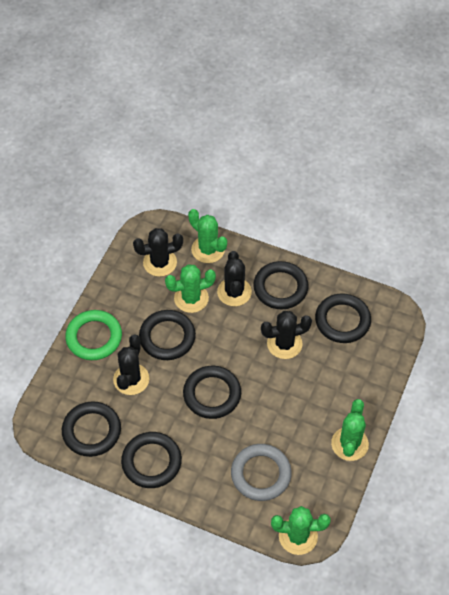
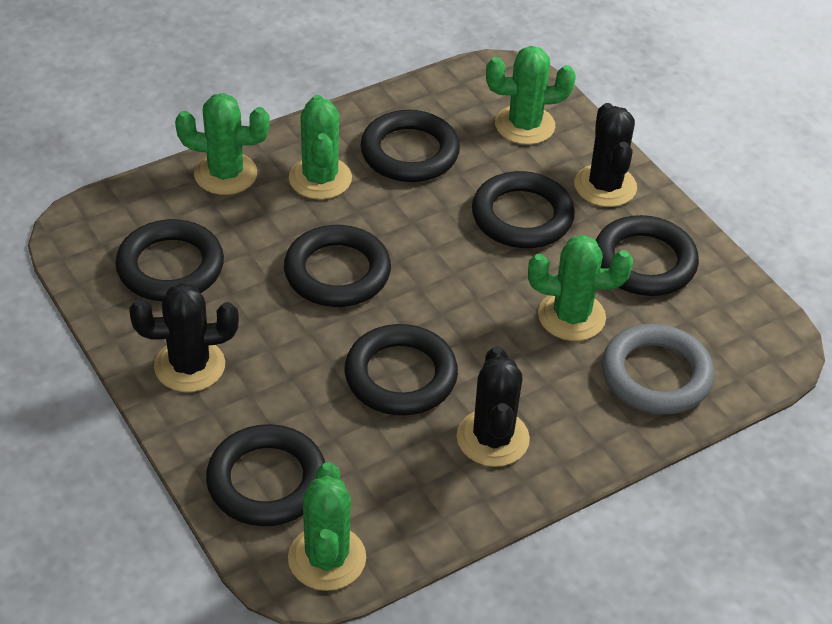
black cactus: [113,334,149,395] [133,228,183,277] [217,251,252,306] [261,311,312,359] = 4 -> [129,283,239,392] [457,346,530,467] [574,103,637,207] = 3
black ring: [62,401,121,457] [121,432,182,488] [139,310,196,360] [183,366,241,419] [253,261,309,309] [315,293,371,343] = 6 -> [115,219,224,302] [206,424,325,526] [284,225,391,307] [344,324,458,416] [360,110,460,182] [472,171,575,248] [596,215,699,296] = 7
green cactus: [165,264,216,313] [188,209,227,263] [271,506,330,555] [331,399,369,461] = 4 -> [175,93,270,195] [288,462,366,591] [289,95,352,200] [486,46,576,145] [528,235,633,341] = 5
green ring: [65,310,122,360] = 1 -> none = 0

